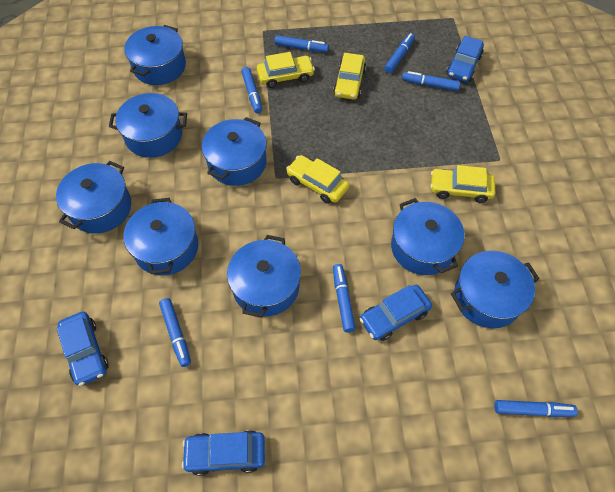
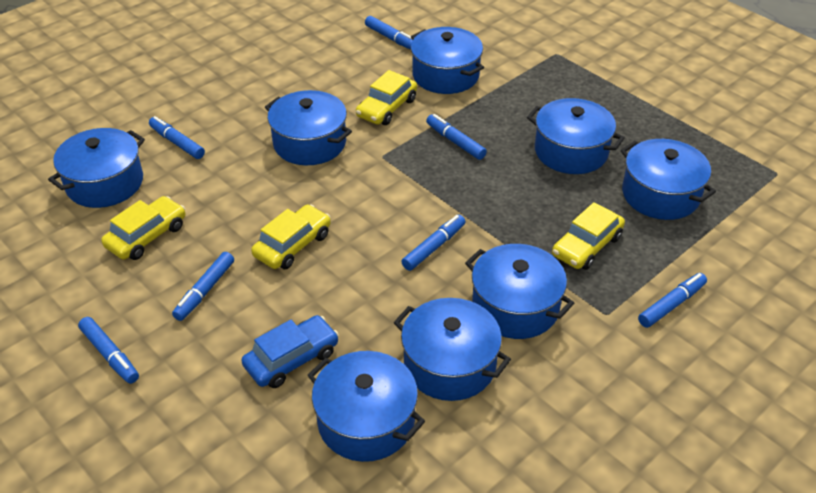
blue car: [57,312,108,386] [182,430,265,476] [360,285,432,341] [446,36,484,82] = 4 -> [242,315,339,388] = 1

